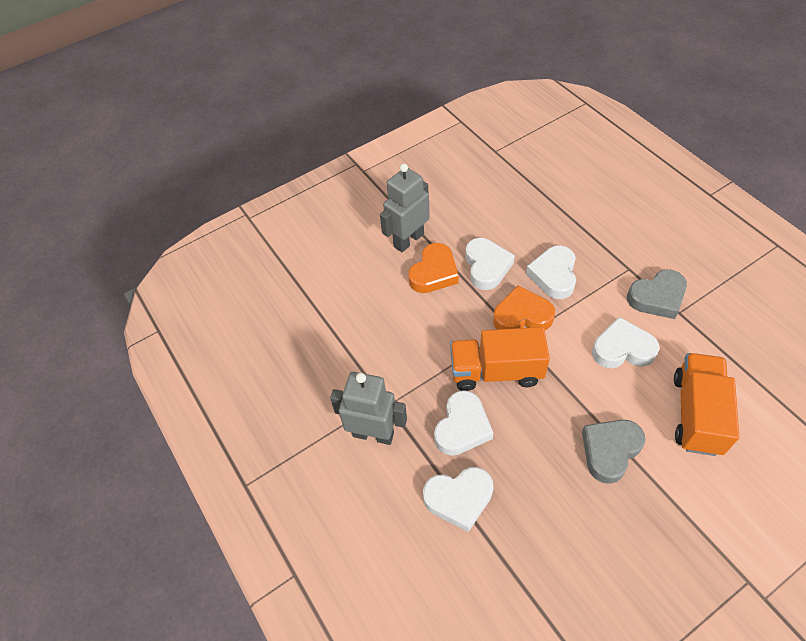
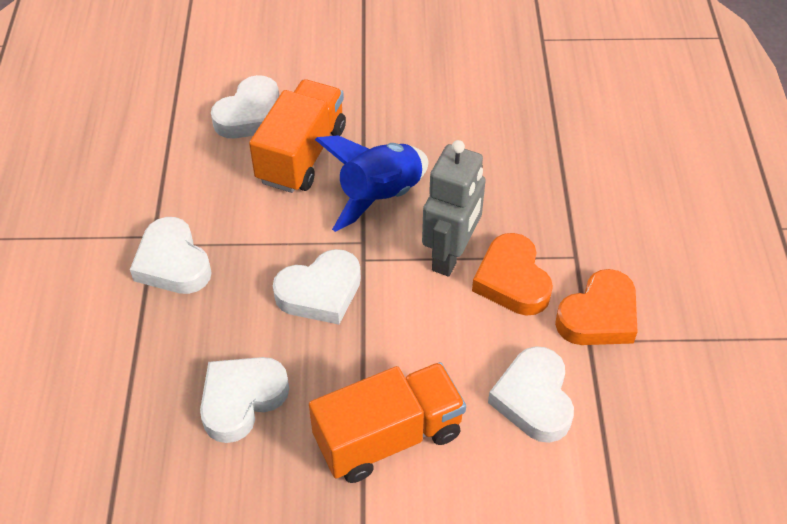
blue rocket: none = 0 -> [315,135,428,232] = 1
grey heart: [582,420,646,484] [627,269,687,319] = 2 -> none = 0
grey robot: [330,372,407,445] [380,164,430,252] = 2 -> [422,140,486,276] = 1

